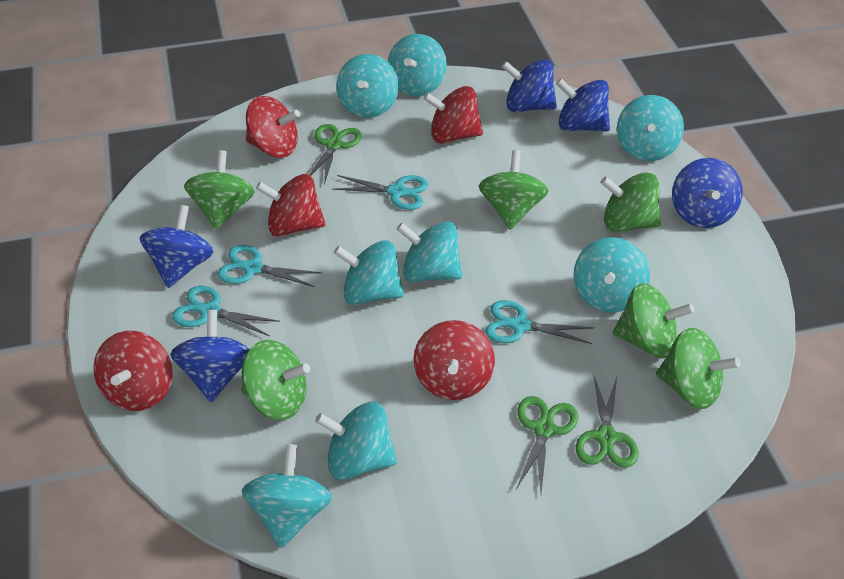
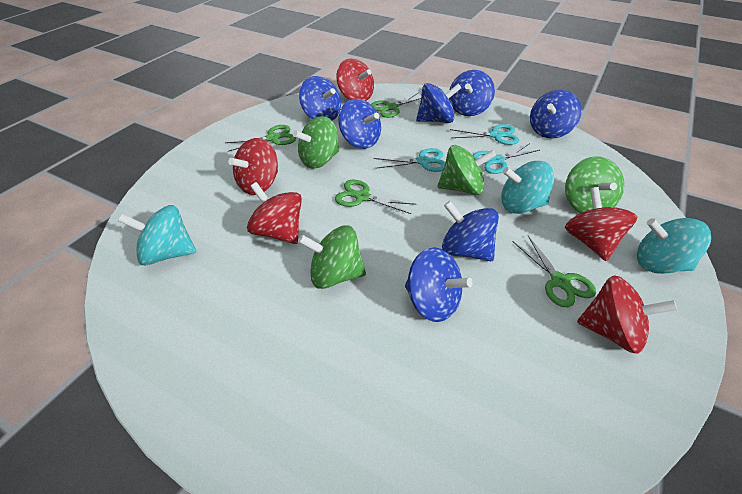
blue spinning top: [140,205,213,288] [170,310,249,402] [501,60,557,112] [556,78,610,131] [672,158,743,228] = 5 -> [299,76,341,121] [338,99,381,149] [405,247,473,322] [416,83,461,123] [442,201,499,261] [449,70,495,116] [530,90,582,138] = 7
green scissors: [309,124,362,185] [516,396,578,493] [576,374,638,468] = 3 -> [225,125,296,152] [335,180,416,214] [371,92,421,118] [513,236,596,307] = 4
green spinning top: [184,150,255,230] [241,340,310,420] [479,150,548,230] [600,172,661,233] [613,283,694,359] [656,328,740,409] = 6 -> [293,116,339,169] [298,225,366,289] [438,145,496,195] [565,156,624,213] = 4
turquoise scissors: [172,286,280,336] [217,245,322,287] [332,175,429,210] [485,300,594,344] = 4 -> [374,148,445,172] [450,124,519,145] [473,143,540,174] = 3
turquoise spinning top: [241,444,332,548] [315,402,397,480] [334,240,404,305] [337,54,399,118] [388,34,447,96] [397,222,462,282] [573,237,650,313] [617,95,684,161] = 8 -> [118,205,196,265] [501,161,554,214] [637,218,711,274] = 3

